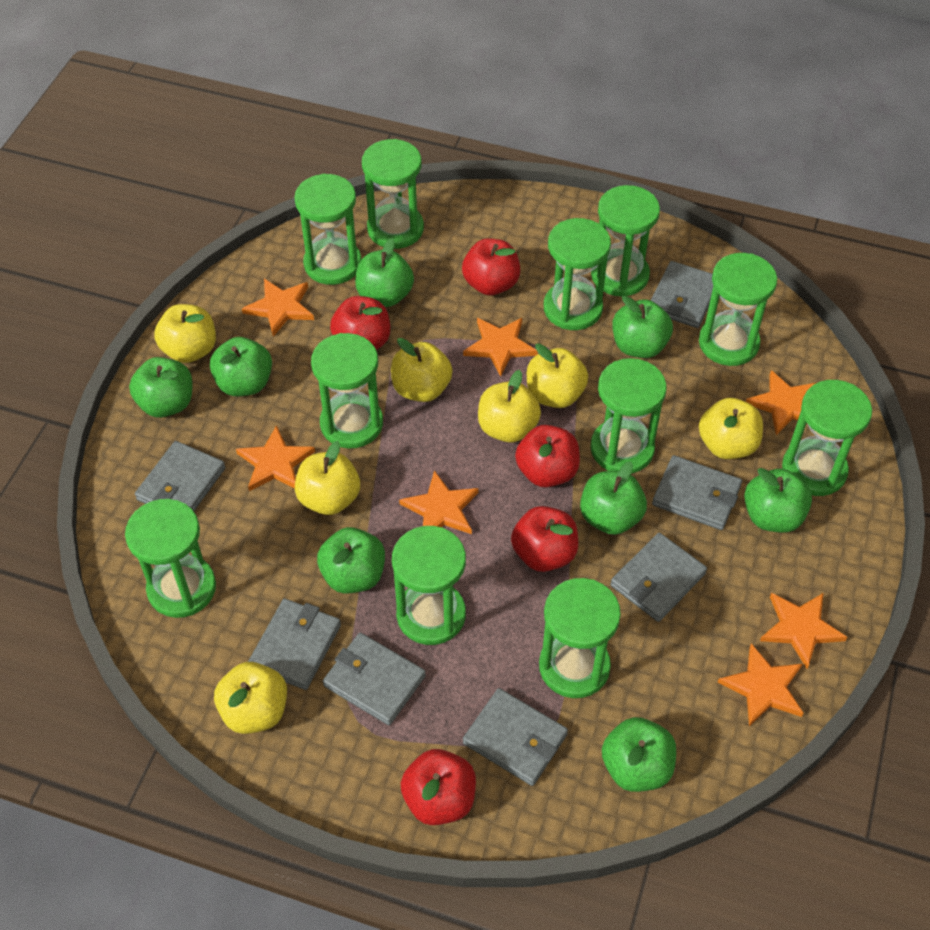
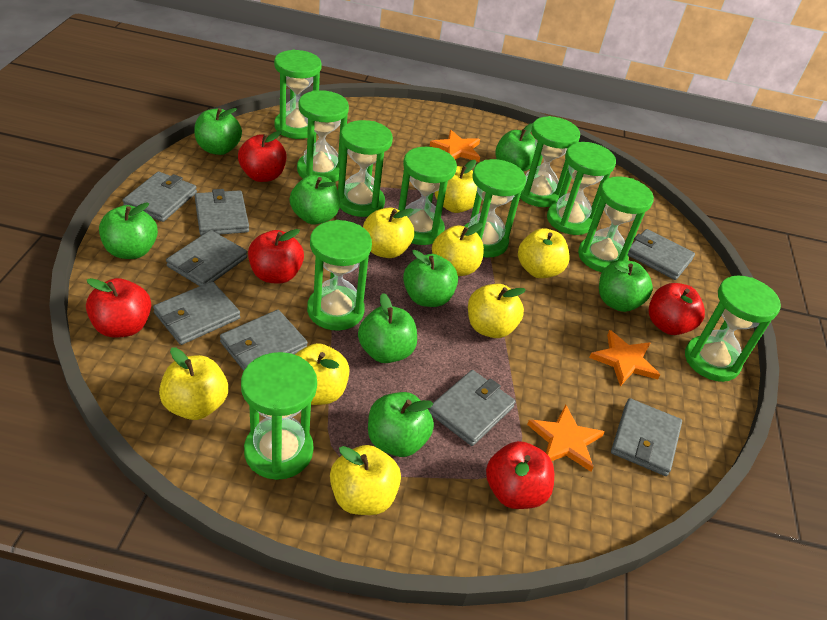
grey wallet: [135,441,225,511] [248,598,341,690] [323,633,426,725] [463,688,568,786] [610,533,707,622] [651,261,713,328] [652,455,742,530] = 7 -> [123,172,197,222] [153,281,240,345] [166,230,247,286] [195,189,249,236] [220,310,308,371] [429,370,516,446] [611,398,682,476] [628,229,695,280] = 8
orange star: [236,425,315,491] [242,279,314,337] [399,470,479,534] [463,318,538,376] [717,643,803,726] [746,370,816,435] [760,593,847,669] = 7 -> [430,130,480,162] [527,404,604,472] [589,330,660,386] = 3
yellow apple: [154,304,216,363] [214,662,287,734] [295,441,360,515] [391,338,453,402] [478,370,541,443] [527,343,588,408] [699,398,763,459] = 7 -> [159,347,228,420] [295,343,350,405] [330,445,401,515] [363,207,414,258] [432,223,484,276] [435,160,477,213] [468,284,526,338] [518,228,570,278] = 8

